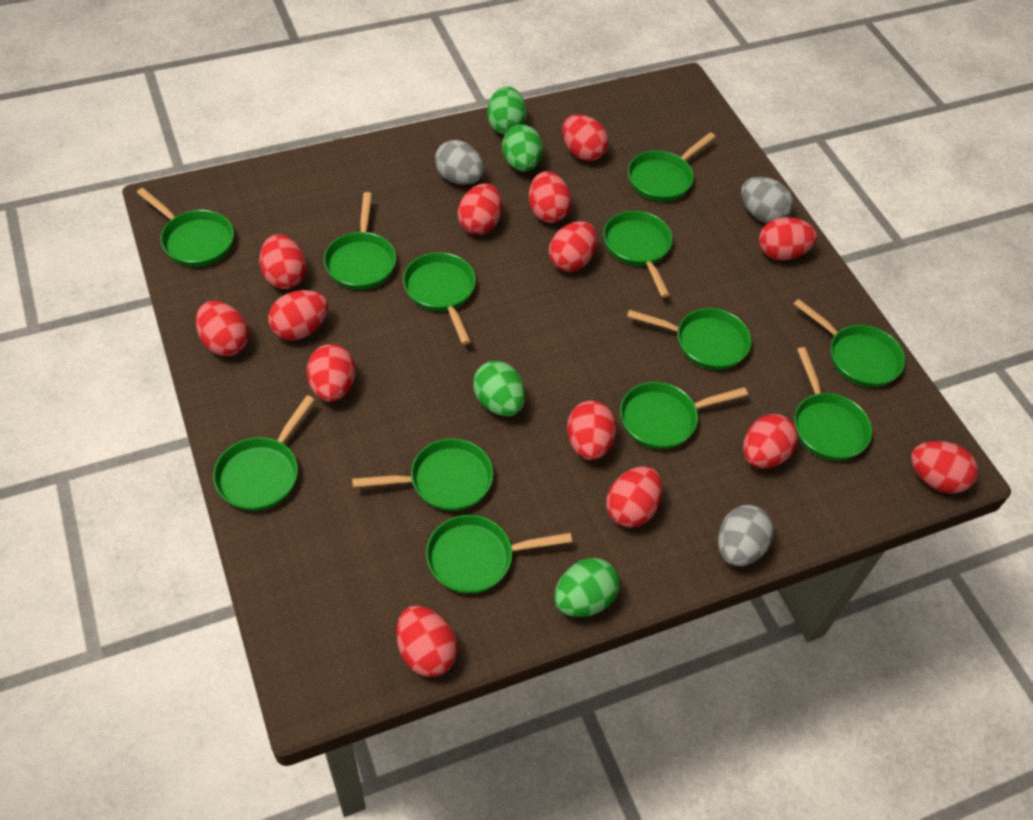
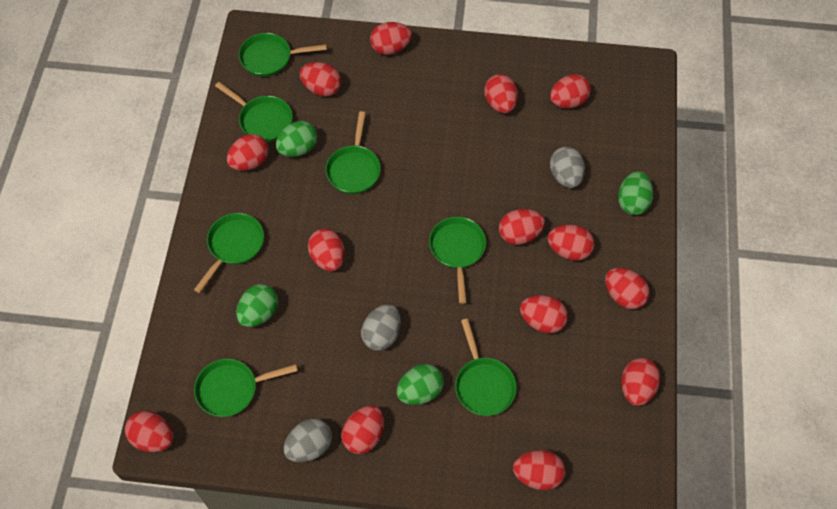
green pan: [137,188,234,267] [213,395,315,511] [324,192,396,290] [352,438,494,511] [403,252,476,345] [426,515,572,594] [603,211,673,298] [620,382,748,449] [627,308,751,370] [628,132,715,202] [793,299,905,387] [794,347,872,461] = 12 -> [194,213,264,293] [194,359,298,417] [215,82,293,142] [239,33,327,77] [325,111,381,194] [429,217,486,304] [455,318,517,416] = 7

